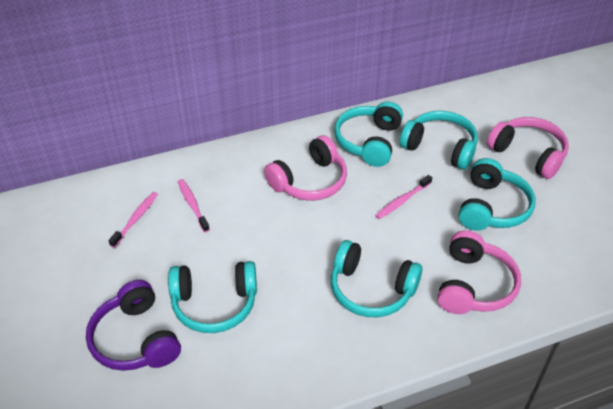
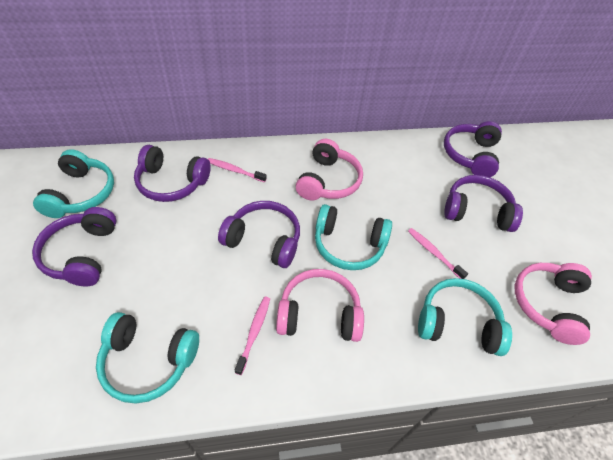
purple headphones: [86,280,181,371] = 1 -> [32,207,117,287] [134,145,211,202] [218,201,300,268] [444,121,502,177] [444,175,523,232] = 5
turquoise headphones: [168,261,257,333] [331,240,423,317] [334,101,403,167] [400,111,478,170] [458,158,535,231] = 5 -> [33,149,114,218] [96,312,199,404] [315,204,392,270] [418,278,512,356] = 4

